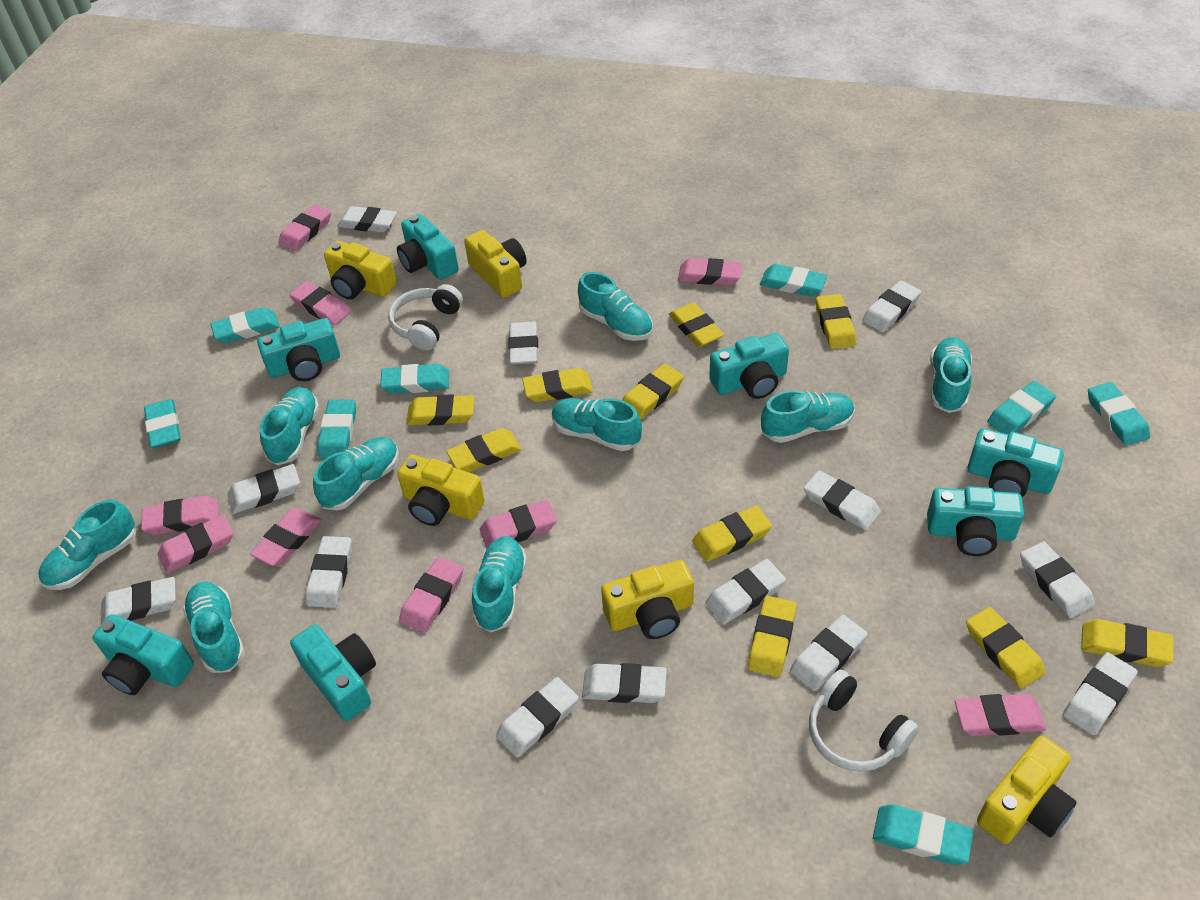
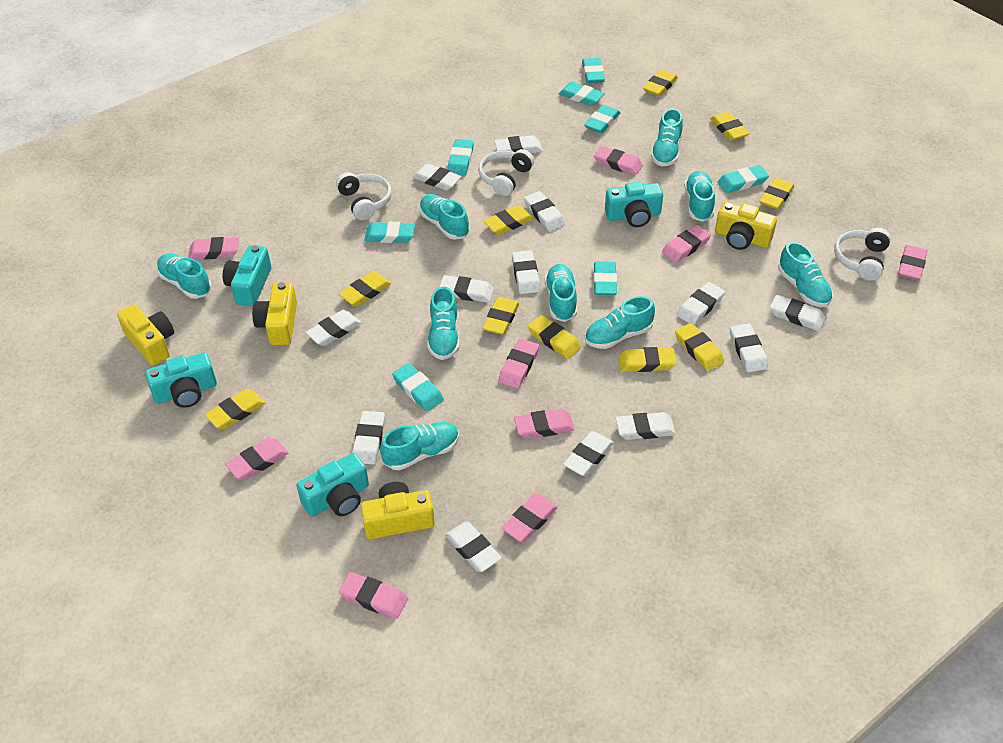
turquoise camera: [92,614,194,695] [257,318,340,381] [290,624,376,721] [397,214,459,280] [709,333,789,399] [927,486,1024,556] [968,428,1064,497] = 7 -> [145,352,217,408] [223,245,271,306] [297,453,369,517] [605,182,663,227] = 4
white headphones: [388,284,463,351] [809,670,918,772] = 2 -> [336,172,392,220] [478,149,534,196] [834,228,891,281] = 3
yellow camera: [324,241,397,300] [397,454,485,526] [464,230,527,298] [601,560,694,639] [977,736,1077,844] = 5 -> [117,304,174,366] [252,282,297,345] [361,482,435,539] [715,202,777,250] = 4

